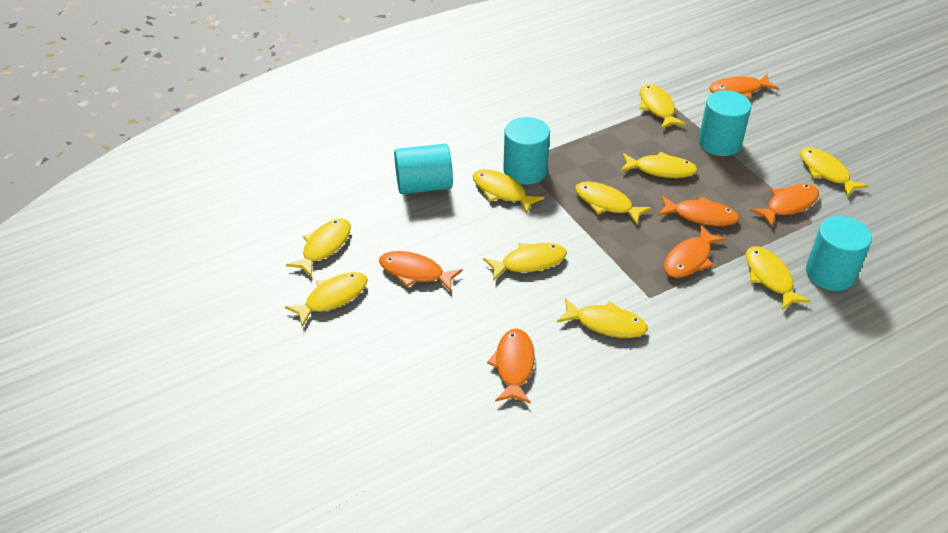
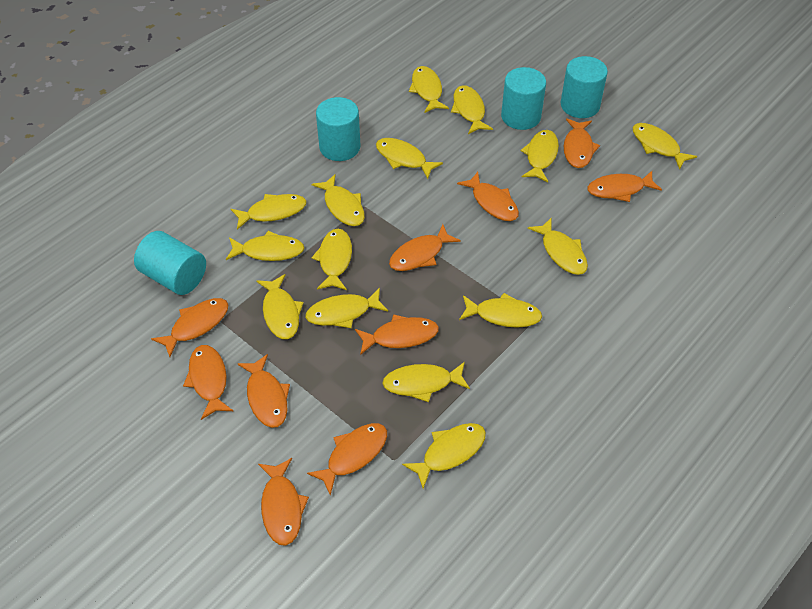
orange fish: [379,251,463,292] [487,329,535,404] [658,196,740,226] [664,225,726,278] [709,74,779,99] [750,184,819,227] = 6 -> [151,298,229,357] [183,345,233,420] [238,354,290,428] [258,458,309,546] [307,423,387,496] [355,314,439,355] [389,224,461,271] [457,172,519,221] [564,118,600,168] [587,171,662,202] = 10
yellow fish: [285,272,368,327] [286,218,351,277] [473,169,544,214] [483,243,567,281] [557,298,648,338] [575,181,652,224] [620,152,697,178] [640,84,686,129] [746,246,810,310] [800,147,868,197] = 10 -> [226,231,304,261] [231,194,306,230] [257,274,304,339] [305,288,388,328] [311,174,365,226] [311,229,352,290] [376,138,443,179] [382,362,470,402] [402,423,486,489] [409,66,449,113] [451,85,493,134] [459,293,542,328] [520,130,559,182] [528,218,588,275] [633,123,697,170] = 15

